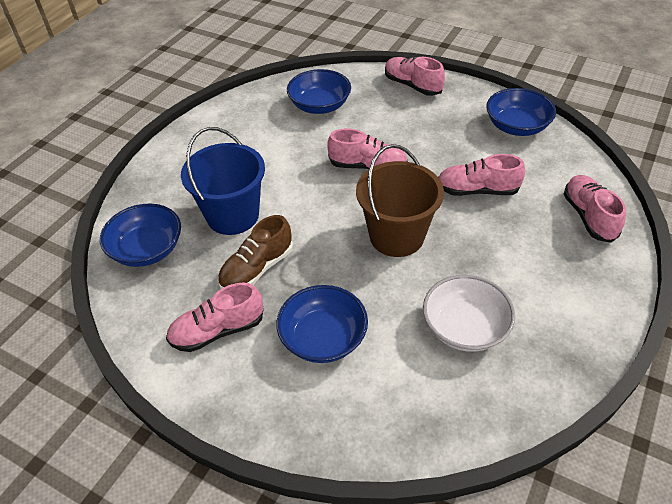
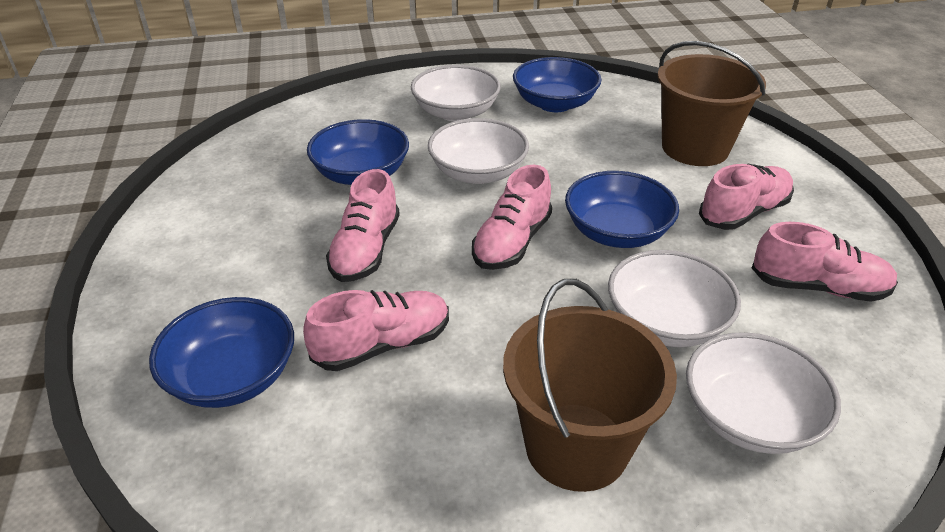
blue bucket: [181,127,265,235] = 1 -> none = 0
brown bucket: [356,144,444,257] = 1 -> [503,279,677,492] [657,41,766,166] = 2
brown shoe: [218,215,293,289] = 1 -> none = 0
white bowl: [423,275,515,352] = 1 -> [411,65,501,121] [428,118,529,184] [608,250,741,347] [686,332,841,454] = 4

